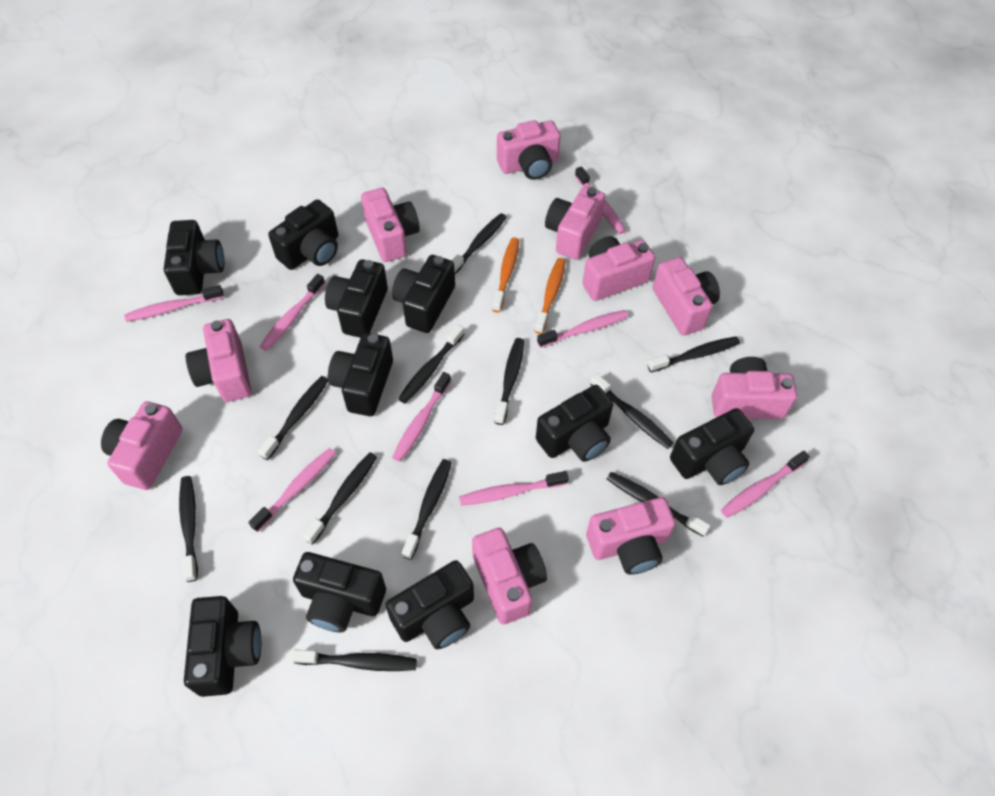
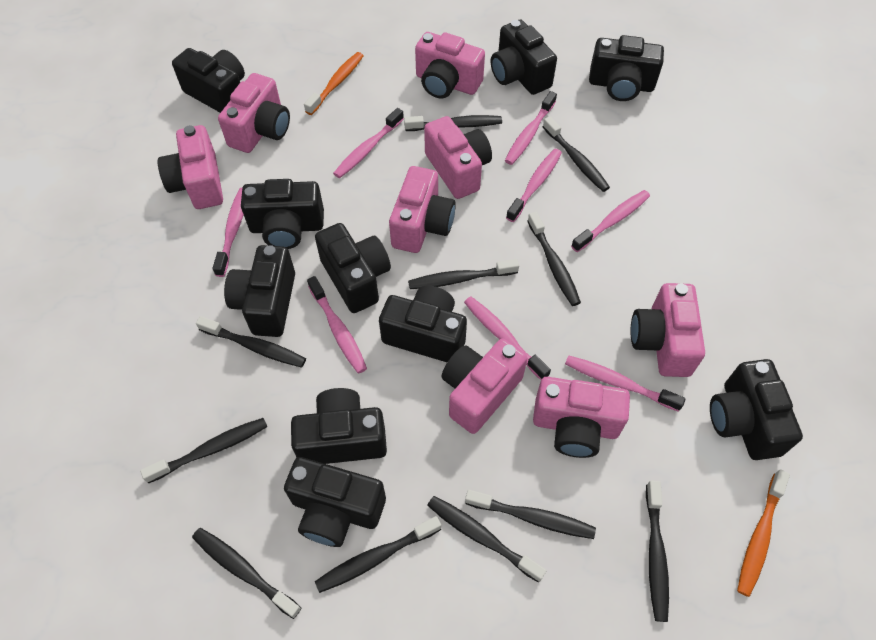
pink camera: [101,401,182,490] [186,319,252,402] [361,188,420,262] [472,528,547,625] [497,120,561,180] [545,186,605,260] [582,236,655,301] [586,497,675,574] [653,257,720,335] [711,357,797,419] = 10 -> [157,125,223,209] [218,73,290,153] [389,166,456,253] [415,32,485,98] [424,116,492,199] [442,339,527,434] [533,377,630,458] [631,283,705,377] = 8

